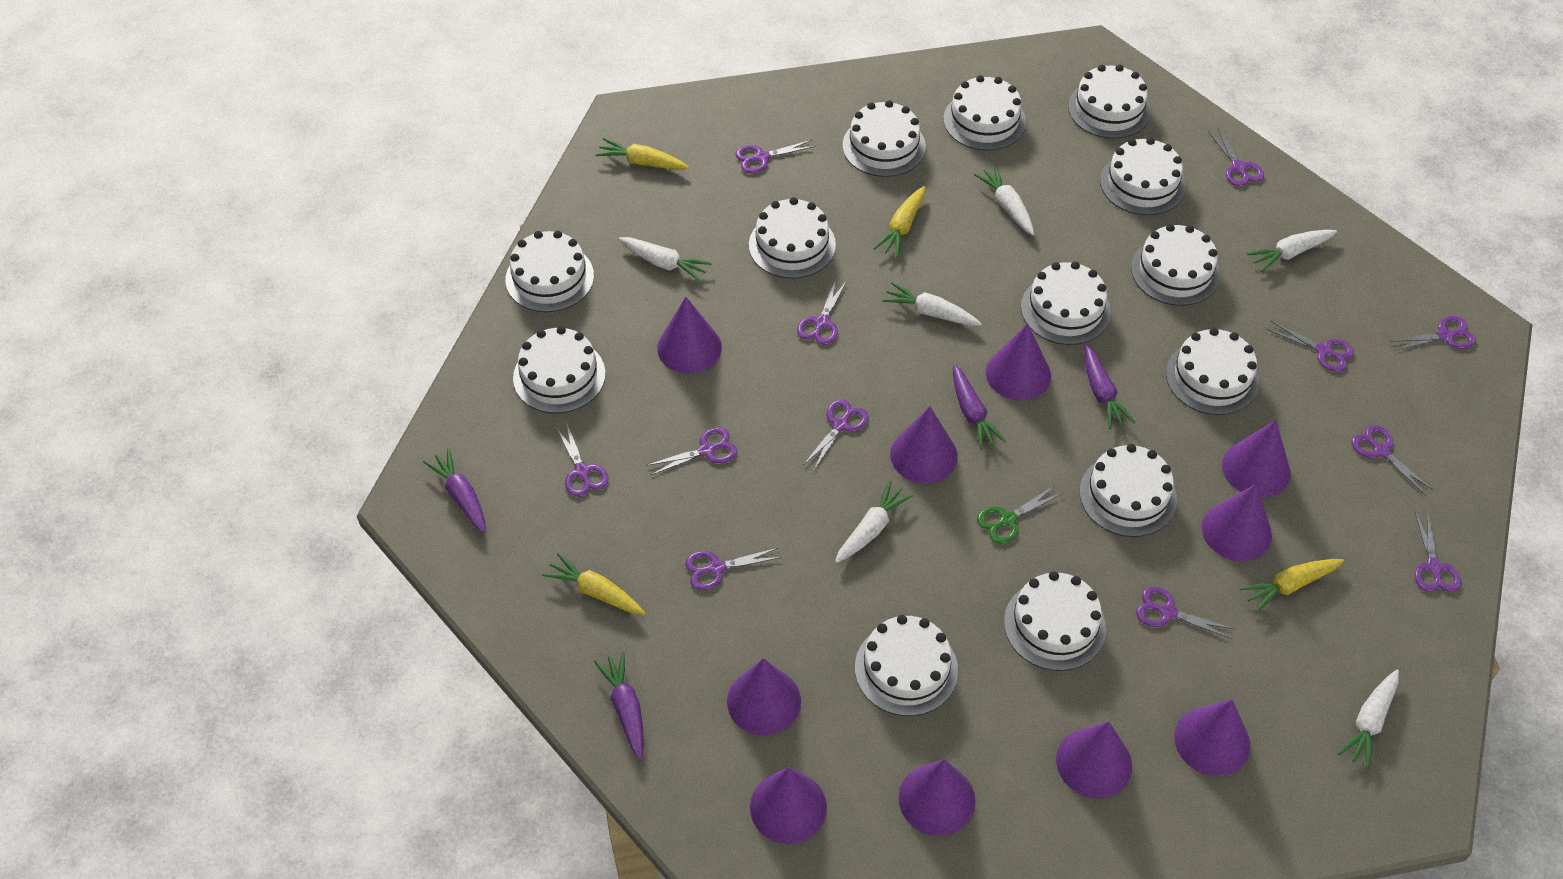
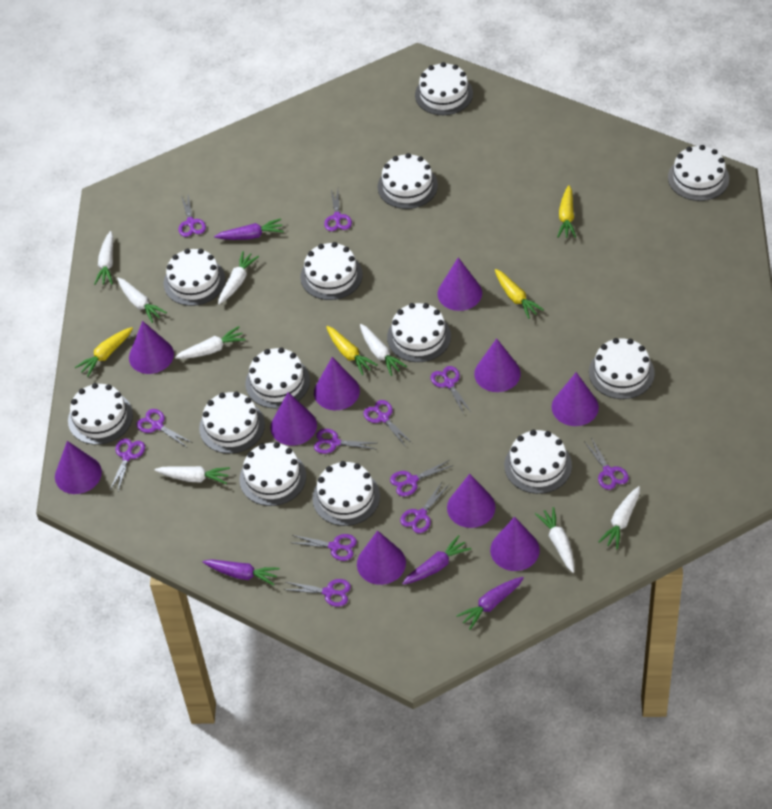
green scissors: [977,486,1062,544] = 1 -> none = 0
white carrot: [619,237,712,282] [835,481,914,563] [882,282,982,326] [974,165,1034,235] [1247,230,1337,272] [1338,669,1399,769] = 6 -> [94,231,113,285] [117,278,167,323] [155,466,230,484] [175,326,246,359] [218,251,259,304] [360,324,407,376] [535,507,574,573] [598,486,640,549] = 8

